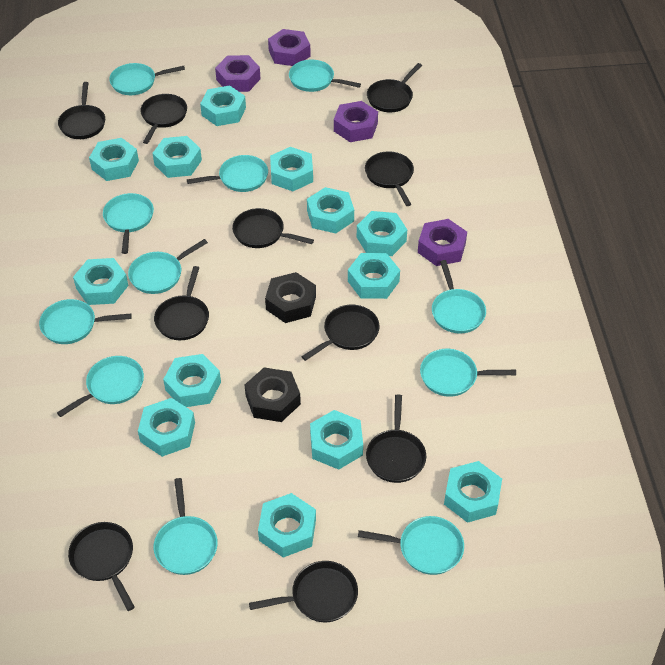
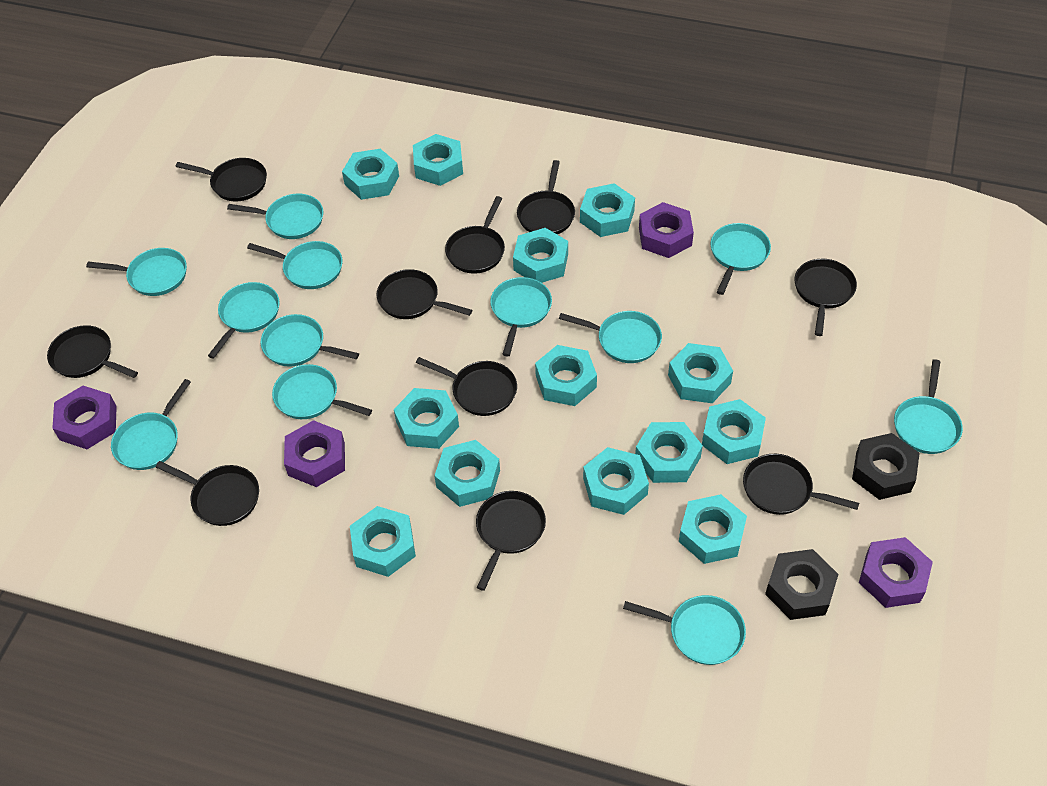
turquoise pan: [39,299,132,344] [57,356,144,417] [103,193,154,254] [109,63,185,95] [128,239,208,294] [154,478,218,575] [187,155,268,192] [289,60,361,92] [358,516,464,575] [420,349,516,397] [432,260,486,334] = 11 -> [86,248,187,296] [111,379,191,470] [208,282,280,359] [227,194,323,239] [247,241,343,289] [261,314,359,367] [272,364,372,419] [490,277,552,357] [559,311,662,363] [623,595,746,665] [710,223,771,295] [894,359,963,454] = 12

